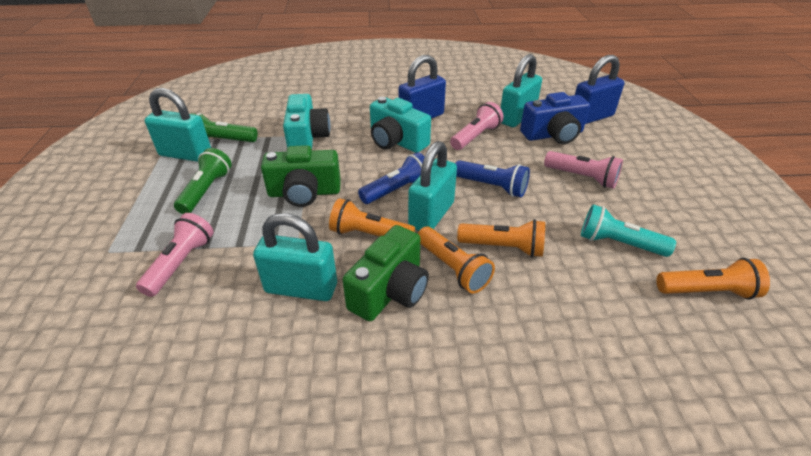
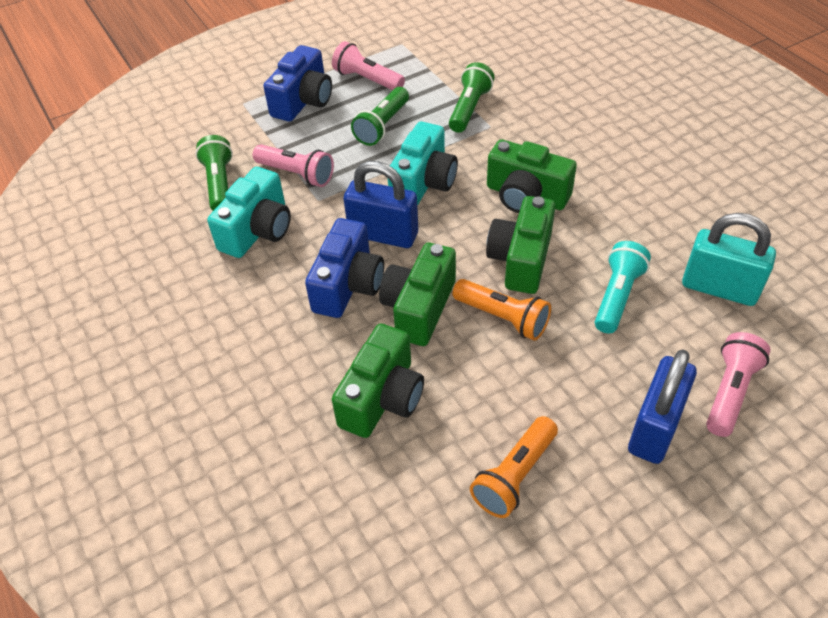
blue camera: [520,92,590,144] = 1 -> [263,45,332,121] [305,218,384,318] = 2
blue flashlight: [358,152,425,204] [455,160,530,197] = 2 -> none = 0
green camera: [261,145,341,207] [343,225,429,321] = 2 -> [332,323,424,438] [379,243,456,346] [486,196,555,294] [487,140,577,213] = 4
green flashlight: [174,148,232,214] [191,113,258,142] = 2 -> [195,135,233,211] [351,87,409,146] [449,62,495,133] = 3
orange flashlight: [329,198,415,237] [418,227,495,293] [457,219,545,257] [656,258,770,300] = 4 -> [453,279,551,341] [470,416,558,518] = 2
turquoise padlock: [145,88,211,162] [253,213,337,301] [408,141,457,231] [501,54,542,127] = 4 -> [682,213,776,306] = 1

